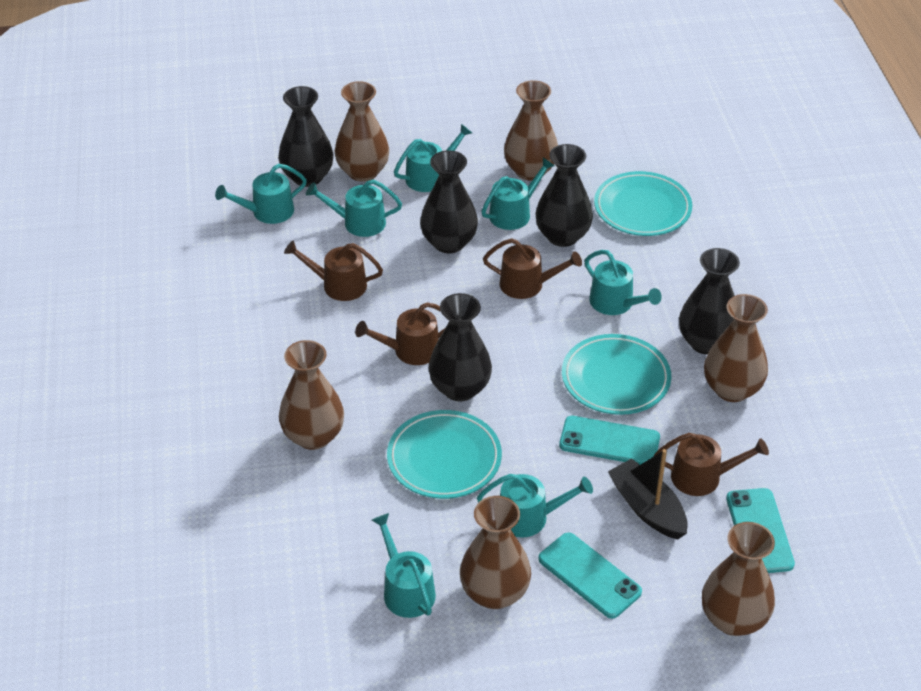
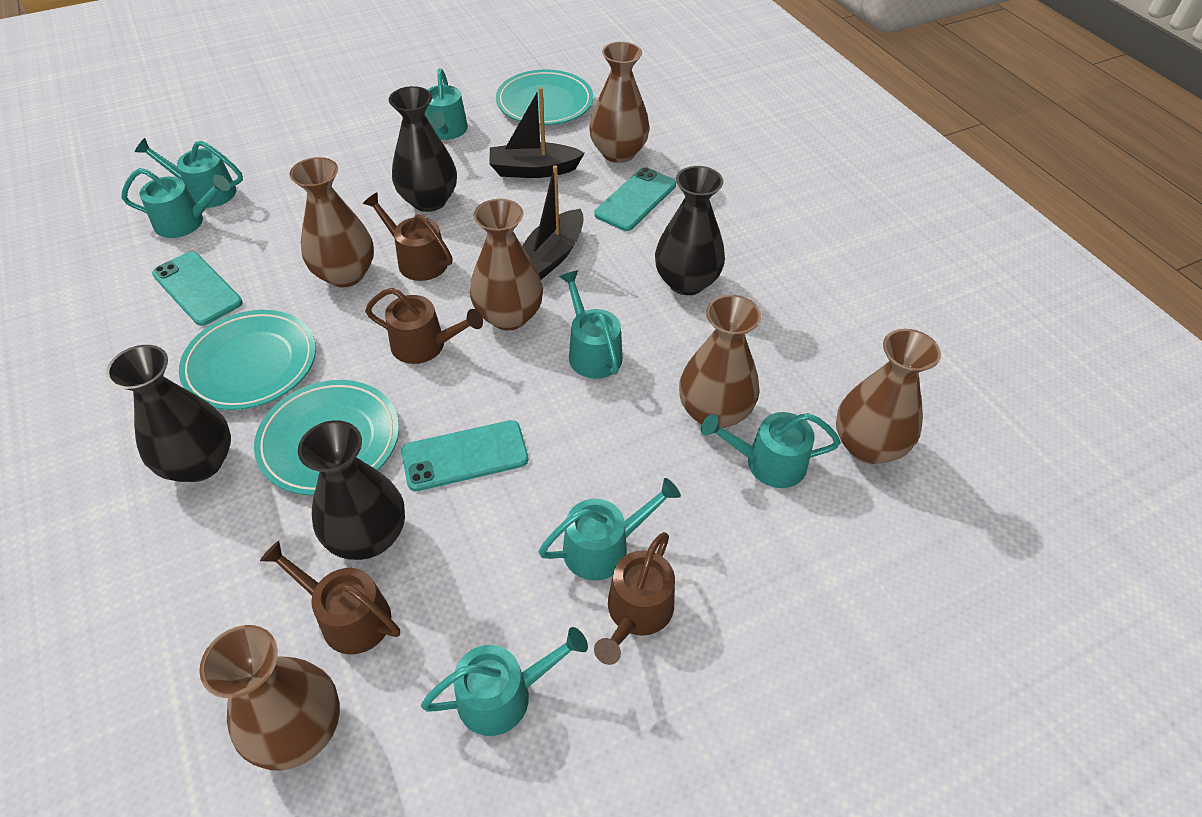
black boat: [608,449,688,540] = 1 -> [489,87,585,178] [522,165,584,280] = 2
black vase: [278,86,333,187] [420,150,478,253] [428,293,492,401] [535,144,593,247] [679,248,740,355] = 5 -> [106,345,231,482] [298,420,405,560] [389,86,457,212] [655,166,725,295] = 4

